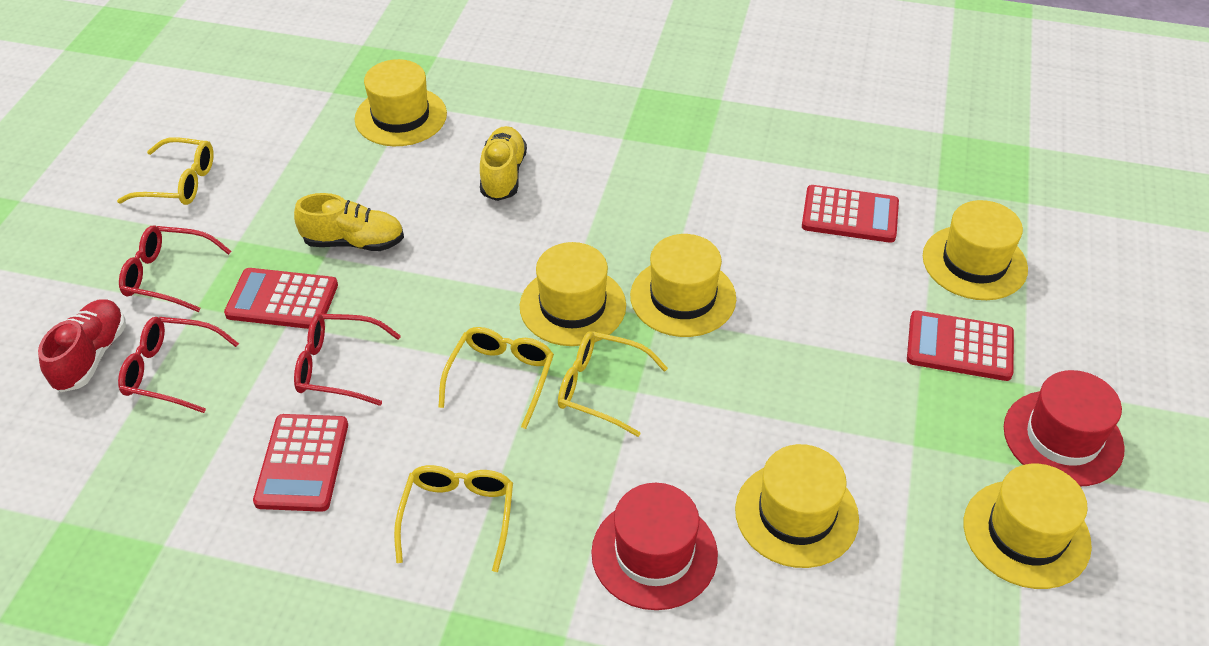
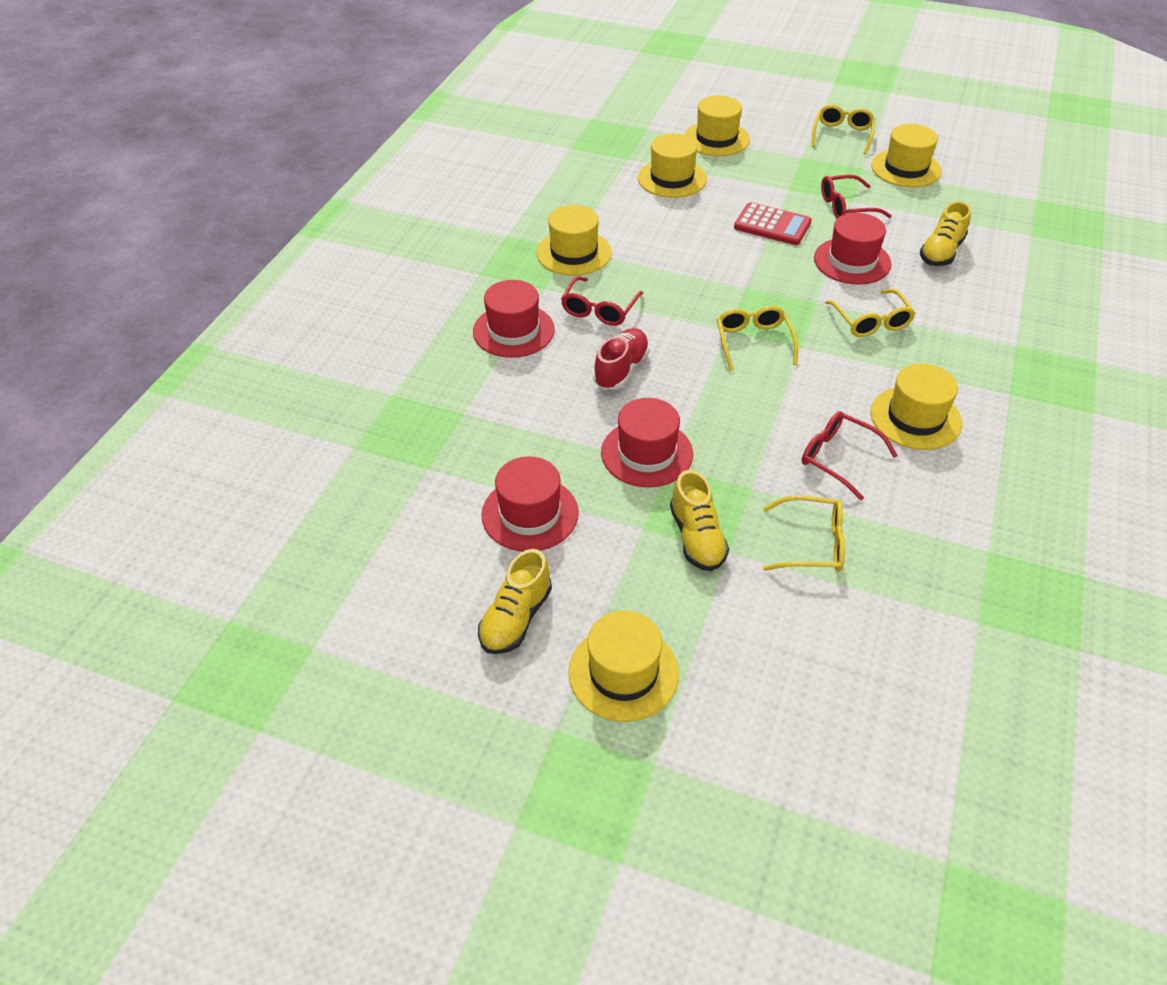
red calculator: [224,268,338,329] [253,414,348,512] [802,185,899,243] [907,310,1014,381] = 4 -> [734,202,812,245] = 1
red hat: [591,483,718,610] [1004,370,1125,487] = 2 -> [473,280,555,358] [481,456,579,552] [601,398,693,487] [814,213,892,285] = 4
yellow shoe: [294,193,404,251] [480,126,527,201] = 2 -> [478,549,552,654] [670,470,729,571] [920,201,971,266] = 3

